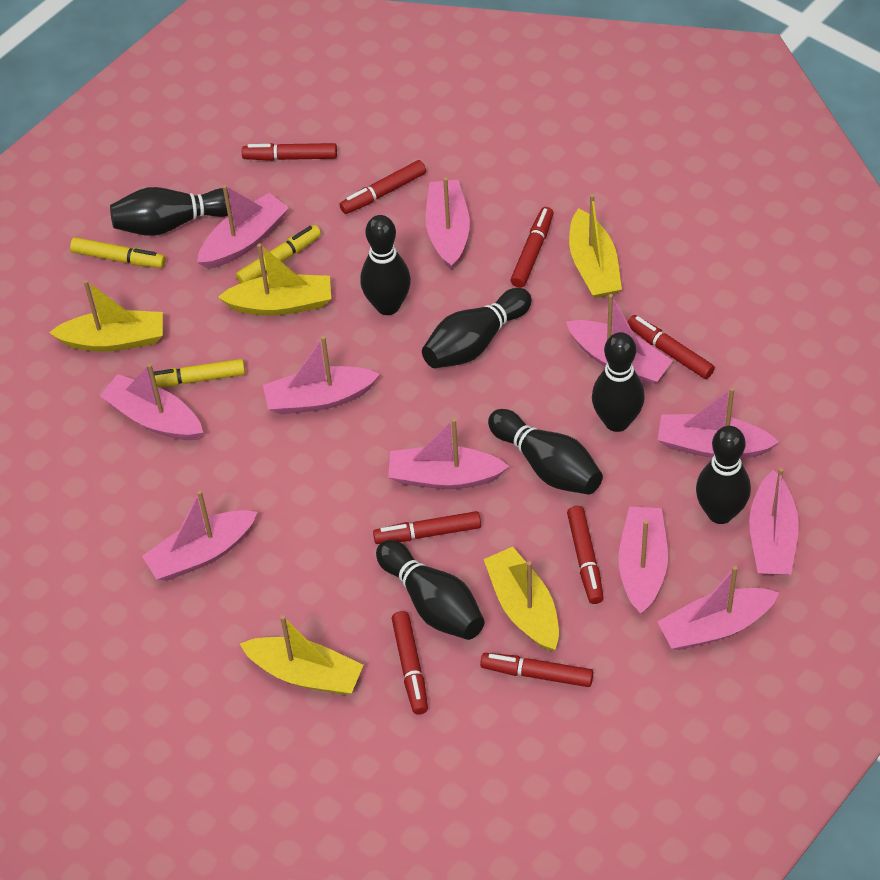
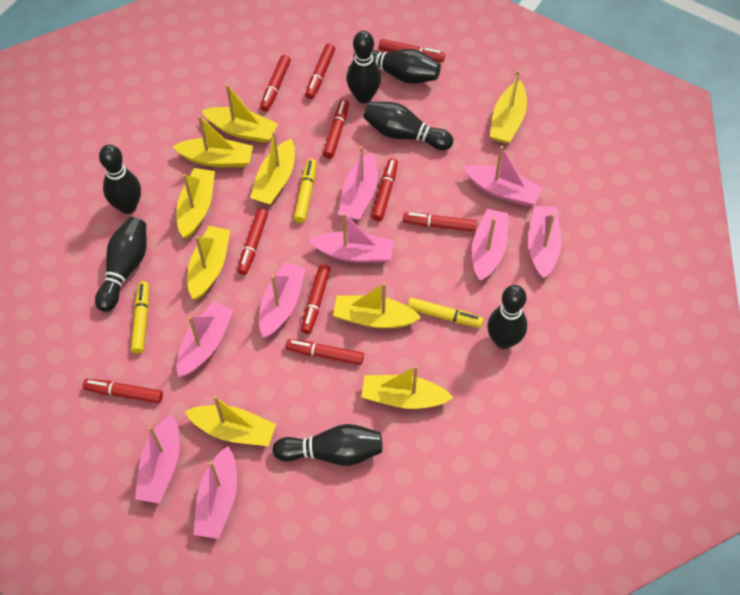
pink boat: [99,364,203,440] [142,490,257,581] [197,185,289,269] [263,336,380,414] [388,418,510,489] [426,177,470,269] [566,294,673,385] [618,507,668,614] [657,566,779,650] [658,388,779,459] [749,468,799,575] = 11 -> [135,413,180,503] [176,301,234,377] [194,446,237,539] [259,262,306,338] [309,213,394,263] [338,146,378,220] [463,146,543,206] [472,209,509,281] [528,206,562,279] = 9
red marker: [242,143,337,161] [339,160,426,214] [373,511,481,544] [392,611,428,715] [480,653,593,687] [511,207,554,288] [567,506,604,604] [628,315,715,379] = 8 -> [83,379,163,403] [237,209,268,275] [260,55,291,111] [286,339,364,365] [301,264,330,334] [305,43,335,99] [323,99,349,159] [372,158,398,221] [379,39,445,62] [403,213,477,232] = 10
yellow boat: [49,280,163,352] [218,243,331,316] [240,615,363,695] [484,547,559,651] [569,194,622,298] = 5 -> [172,115,253,167] [176,168,215,239] [185,396,276,446] [188,226,230,300] [201,84,278,143] [250,131,295,205] [333,282,422,329] [361,365,454,409] [490,70,527,143] = 9

